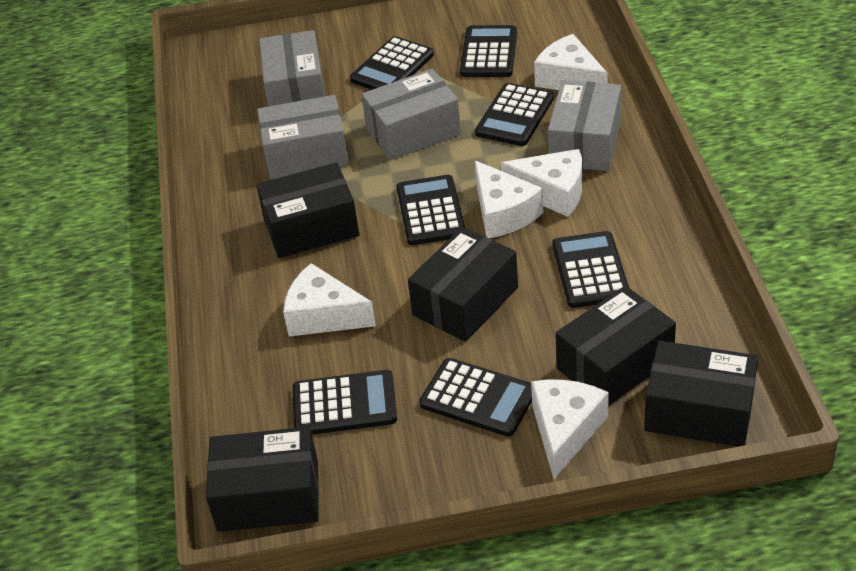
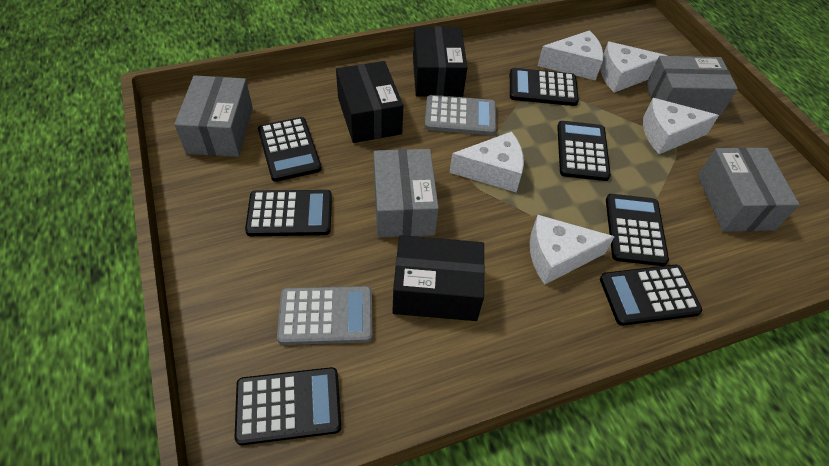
black box: [206,427,319,532] [256,162,359,258] [408,227,518,342] [556,286,676,406] [644,341,758,447] = 5 -> [336,61,403,143] [392,235,485,321] [413,26,467,97] = 3
grey calculator: none = 0 -> [277,286,373,345] [425,95,497,135] = 2

